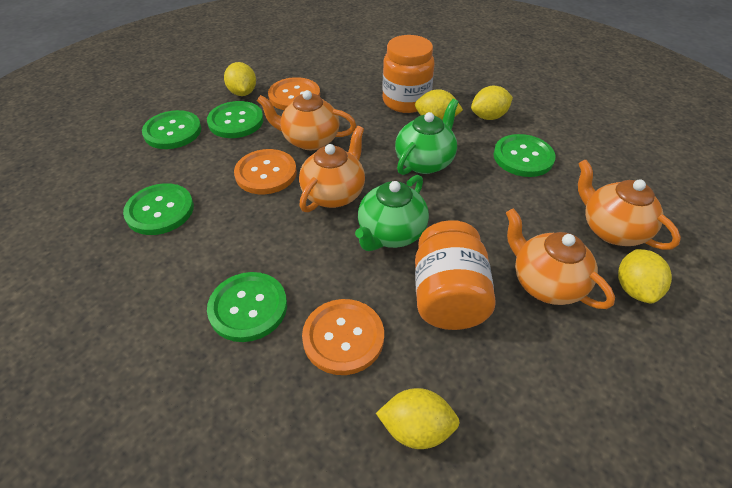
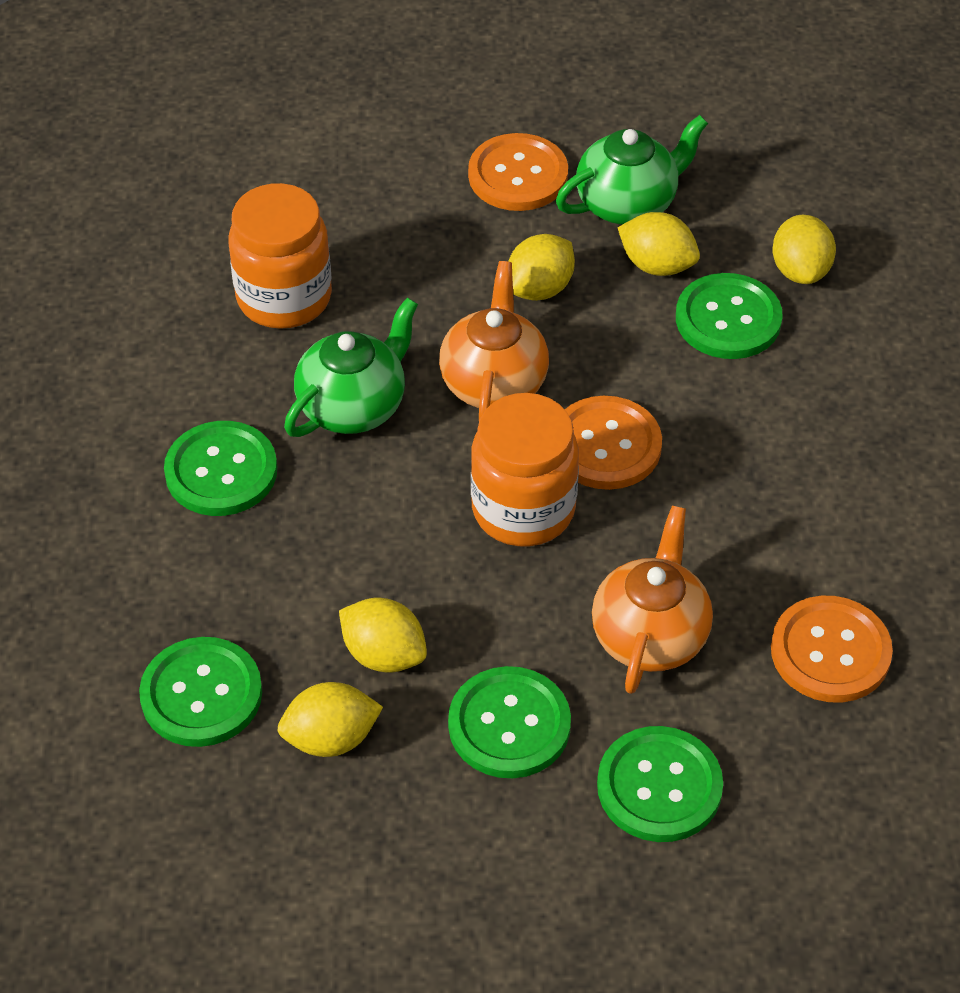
orange teapot: [257,90,356,150] [299,126,365,212] [506,208,615,309] [578,160,681,250] = 4 -> [439,261,549,420] [592,506,713,694] = 2

